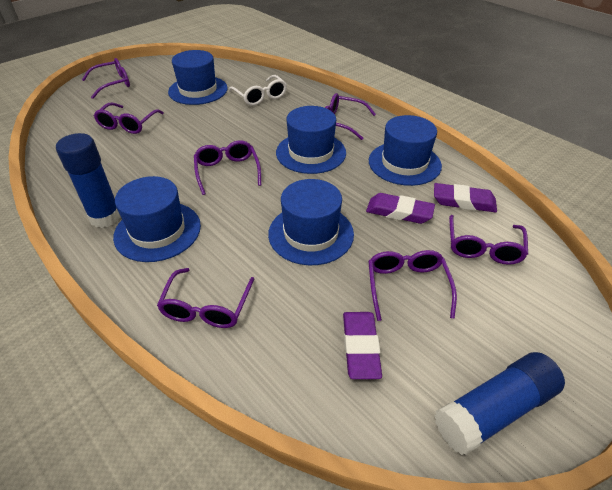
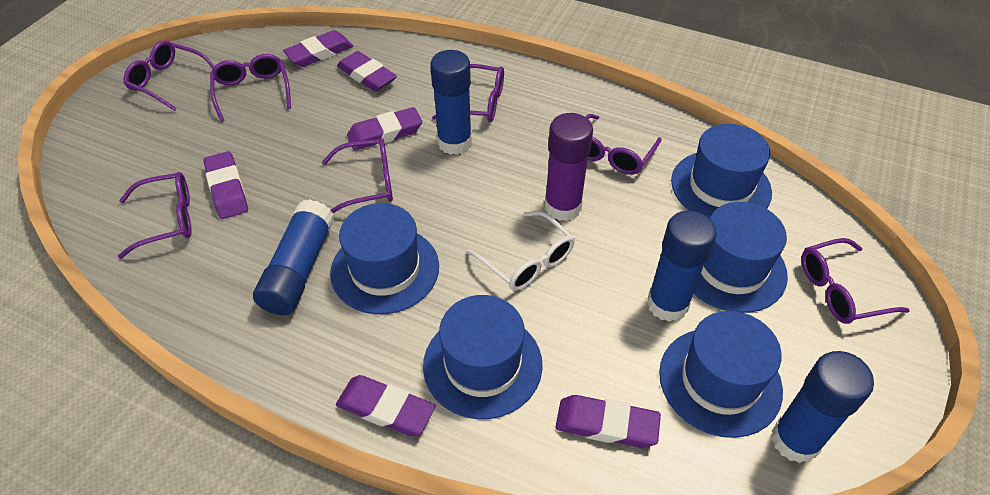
blue glue stick: [56,133,121,228] [434,352,565,455] = 2 -> [253,199,335,315] [430,50,472,155] [647,210,717,322] [772,351,874,463] = 4
purple eraser: [343,312,382,379] [366,193,435,224] [434,183,497,213] = 3 -> [204,151,248,219] [283,30,353,67] [336,375,436,436] [337,51,397,91] [347,107,422,150] [555,395,661,448] = 6
purple glue stick: none = 0 -> [545,113,593,221] = 1

